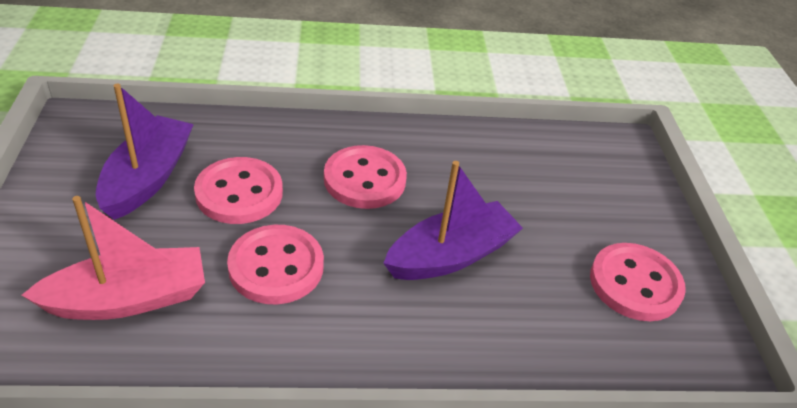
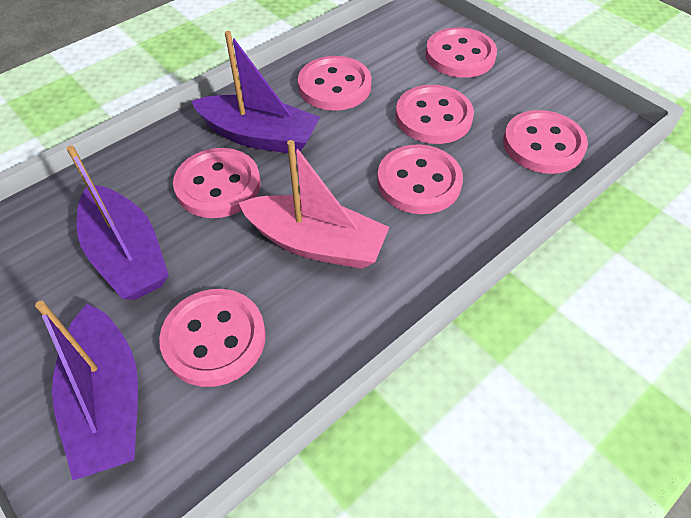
pink button: [194,157,283,224] [227,225,324,304] [324,145,407,209] [590,243,686,321] = 4 -> [159,289,266,387] [173,148,261,218] [298,56,372,111] [377,144,463,214] [396,85,474,144] [425,27,497,78] [503,110,588,174] = 7
purple boat: [96,84,194,220] [383,161,523,280] = 2 -> [35,301,138,480] [67,145,169,300] [191,31,320,153] = 3

